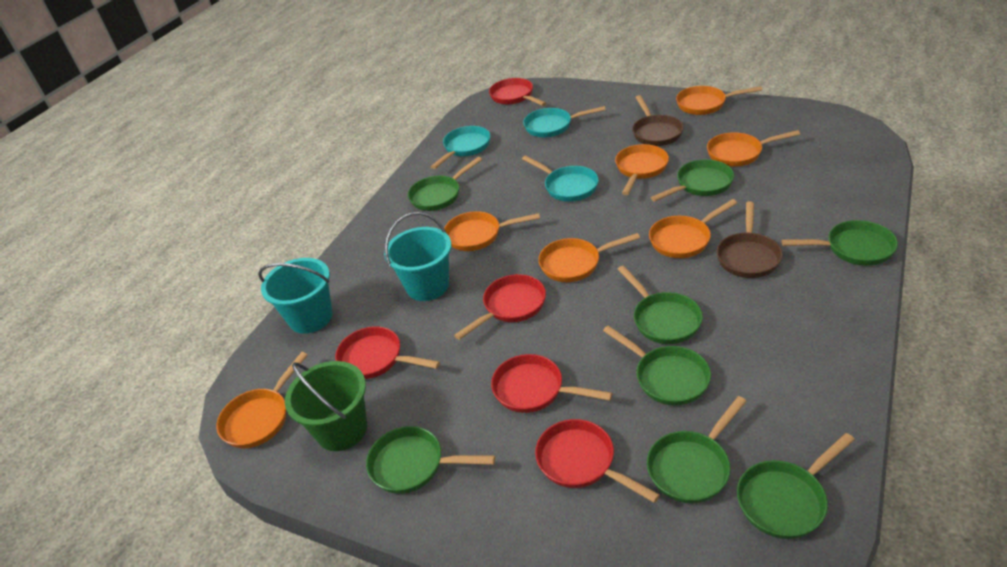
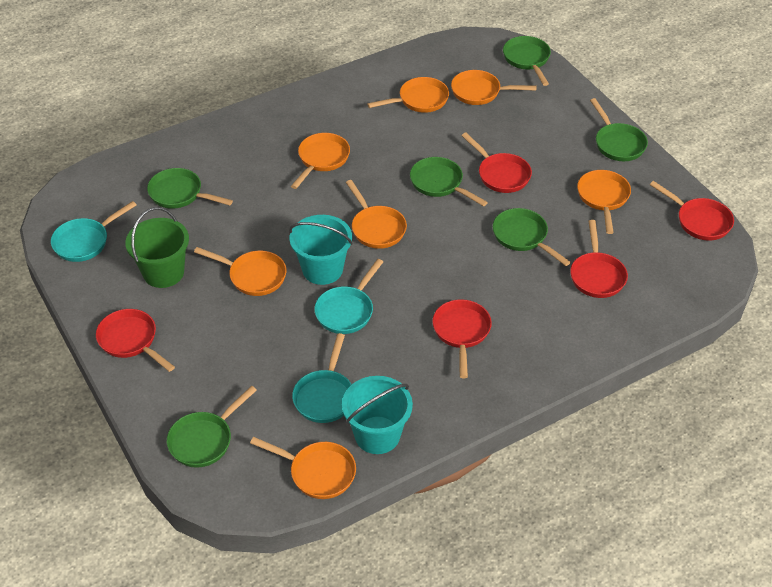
brown pan: [632,95,684,146] [717,201,783,278] = 2 -> none = 0
green pan: [366,426,495,494] [408,157,482,211] [603,326,711,406] [617,266,703,344] [647,396,747,503] [651,159,734,202] [737,433,855,539] [781,220,898,266] = 8 -> [147,168,233,209] [167,386,257,468] [410,157,488,206] [493,208,571,266] [503,36,551,86] [590,98,648,161] = 6

